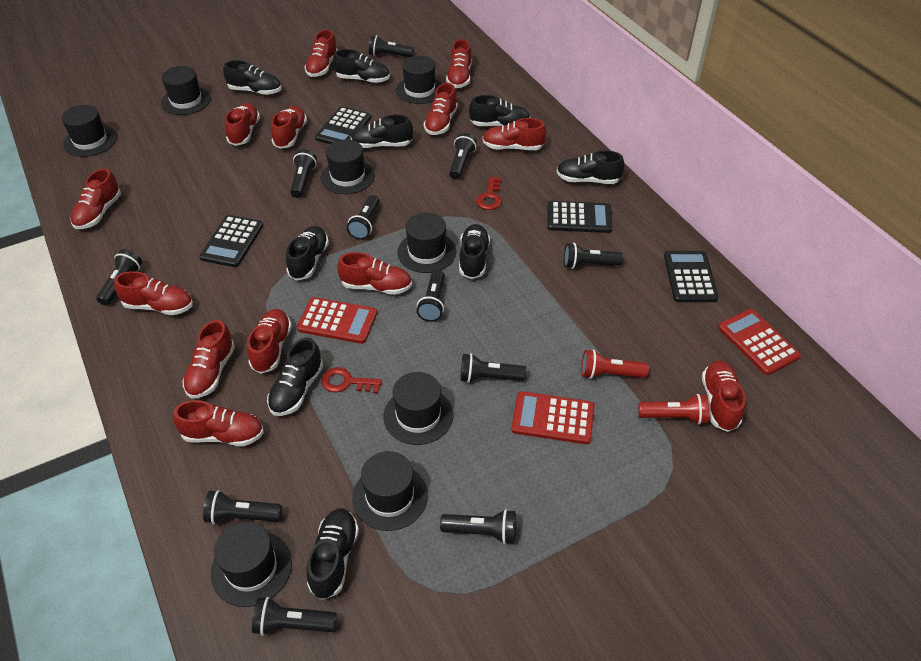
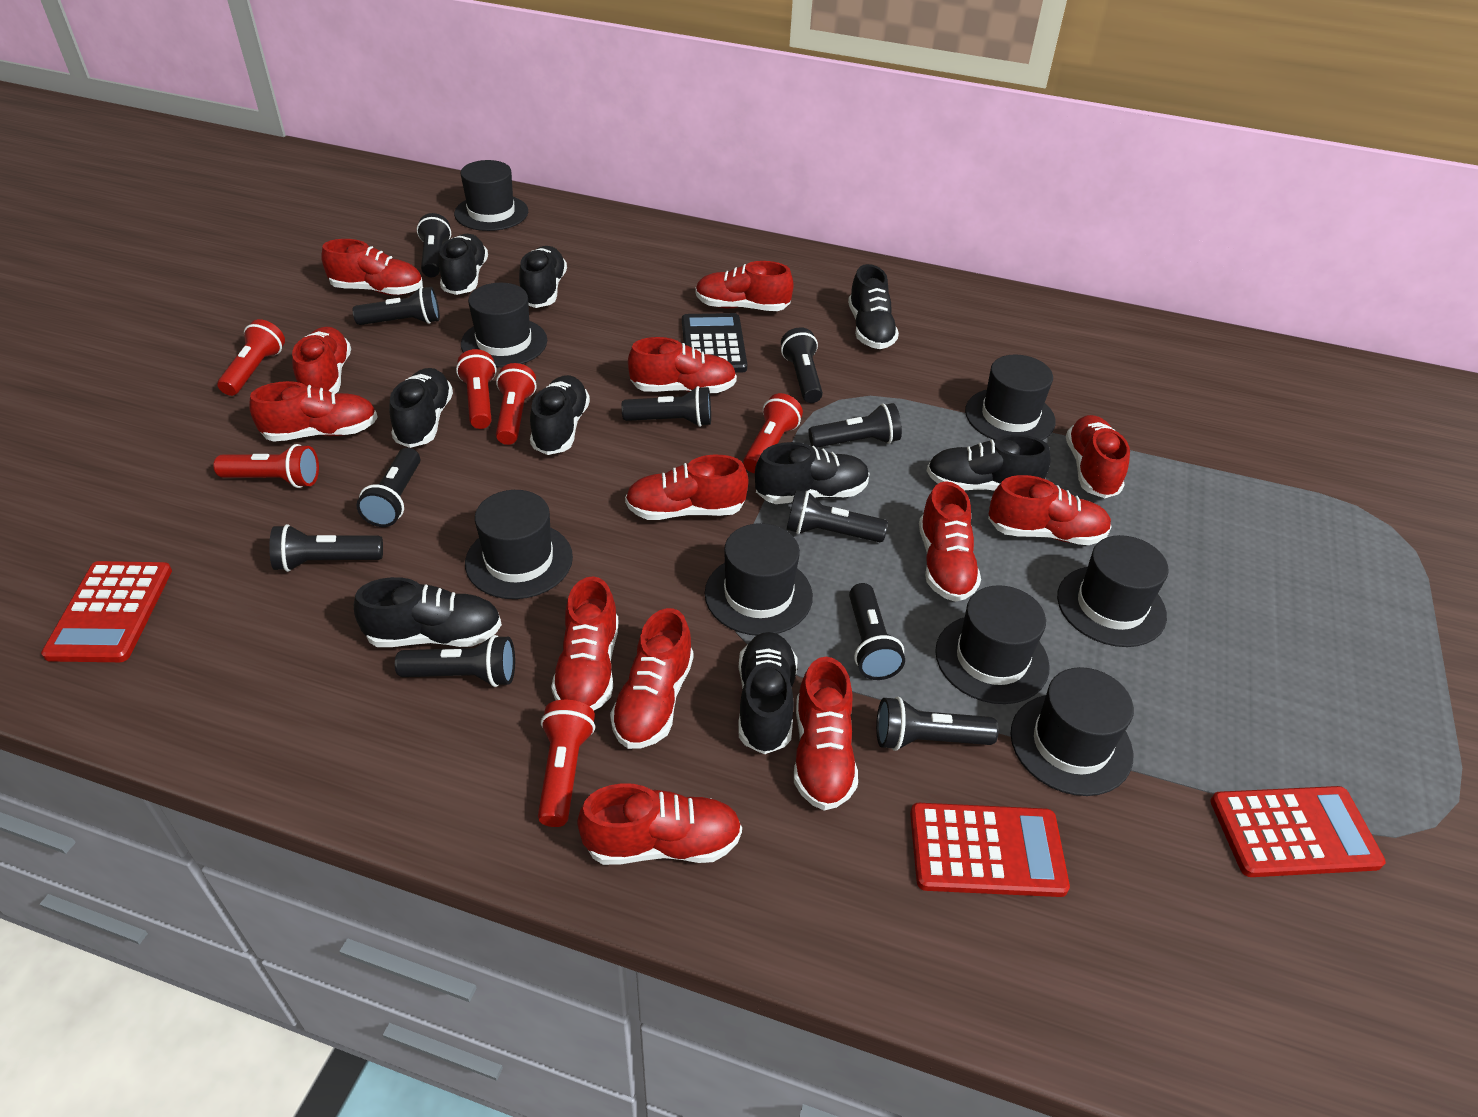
black calculator: [199,215,264,267] [315,107,371,144] [548,201,613,233] [664,251,719,302] = 4 -> [682,313,747,373] = 1
red flashlight: [581,349,649,379] [638,394,709,425] = 2 -> [214,444,319,488] [217,319,285,396] [456,349,496,429] [496,363,536,445] [538,700,595,827] [743,393,803,473] = 6
red key: [321,367,382,393] [476,177,502,210] = 2 -> none = 0

